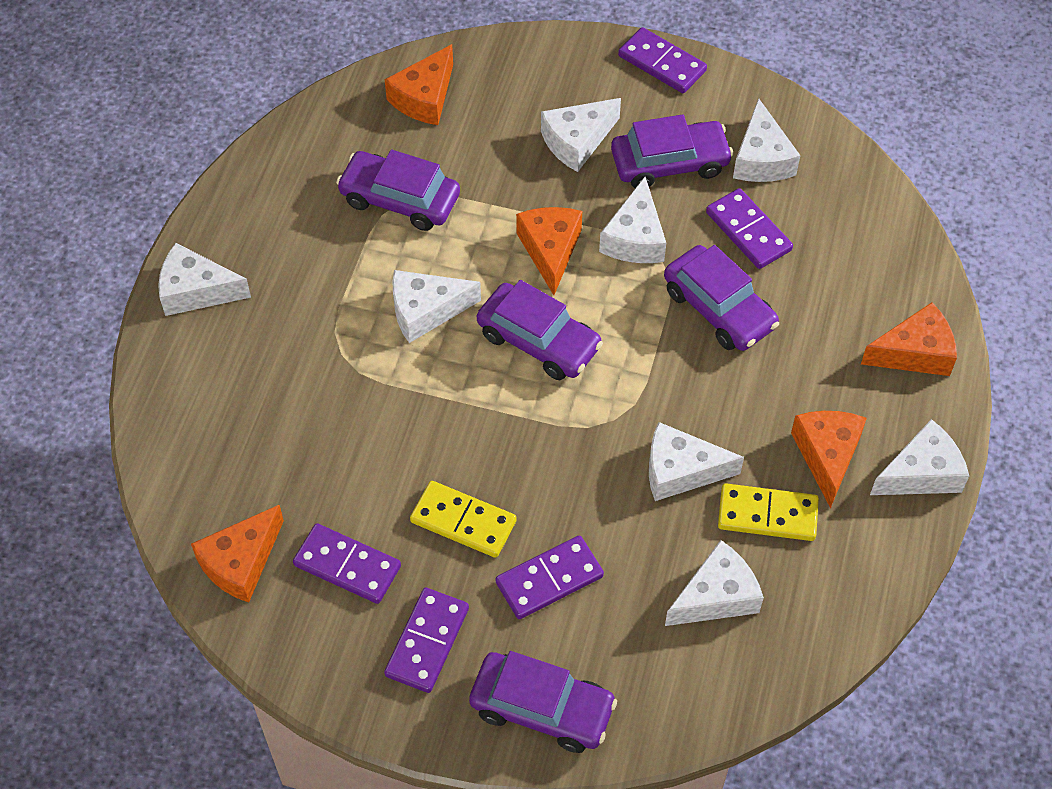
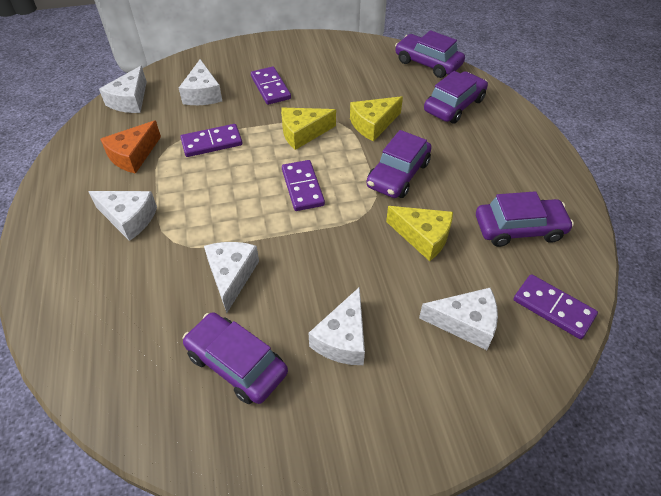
orange cheese: [191,505,284,603] [385,44,453,125] [516,207,582,295] [791,411,867,508] [861,302,957,376] = 5 -> [100,120,161,174] = 1
purple domino: [293,523,401,604] [384,588,469,693] [496,536,604,619] [618,27,707,93] [706,188,793,269] = 5 -> [181,124,242,157] [251,66,291,105] [282,160,325,211] [513,274,598,339] = 4
white cheese: [158,243,251,316] [392,270,481,343] [541,98,621,172] [599,177,666,263] [649,422,744,501] [665,540,764,626] [733,98,801,182] [870,419,969,495] = 8 -> [88,191,157,241] [99,66,147,113] [179,59,222,105] [204,242,259,313] [308,287,365,365] [419,288,498,350] = 6
yellow cheese: none = 0 -> [281,107,336,150] [350,96,403,141] [386,206,453,261] = 3
yellow domino: [410,481,517,558] [718,483,819,541] = 2 -> none = 0

